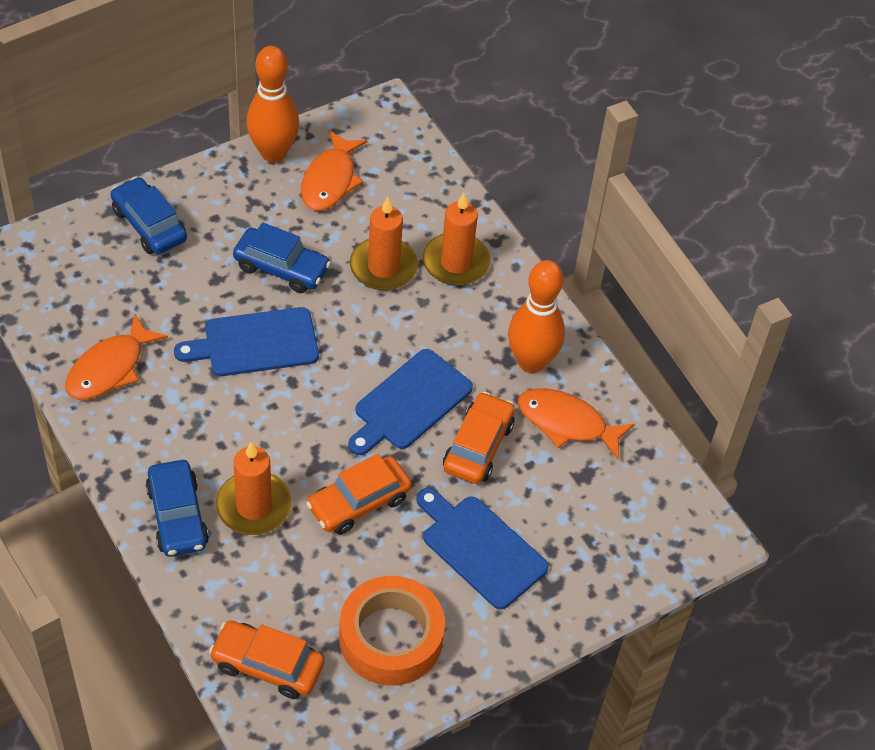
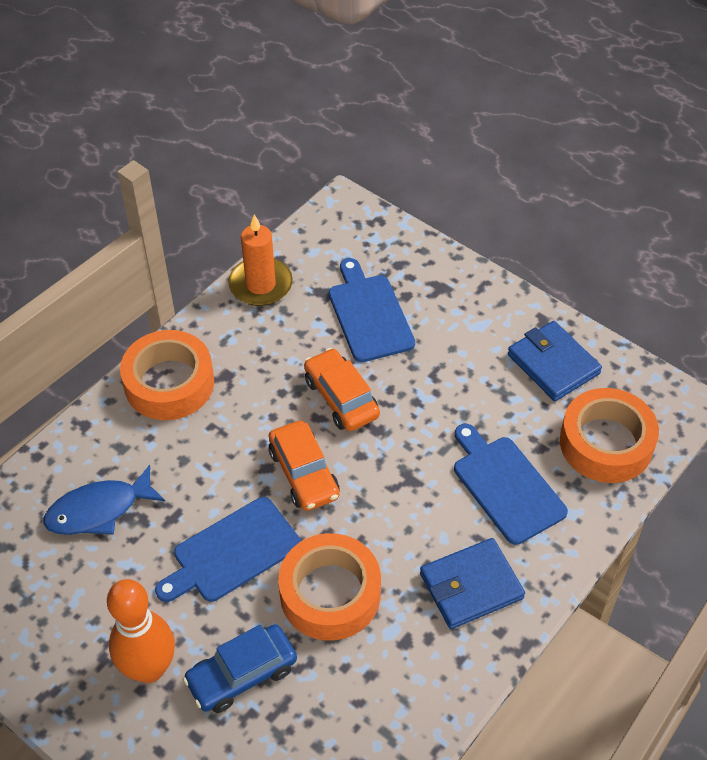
blue car: [110,177,187,255] [145,460,209,557] [233,222,331,293] = 3 -> [183,624,297,713] = 1
blue fish: none = 0 -> [44,465,165,535] = 1
blue wallet: none = 0 -> [420,538,525,629] [508,321,602,401] = 2
orange bowling pin: [246,46,299,162] [508,260,565,373] = 2 -> [107,579,175,683] = 1
orange candle: [216,442,292,535] [350,197,418,290] [423,193,491,286] = 3 -> [228,215,293,306] = 1
orange car: [209,621,324,699] [306,454,412,535] [443,392,515,484] = 3 -> [269,421,340,511] [304,348,380,431] = 2
orange fish: [65,313,168,400] [301,130,367,211] [518,388,635,459] = 3 -> none = 0
orange tape: [339,576,445,686] = 1 -> [120,330,214,420] [278,533,381,641] [560,388,659,483] = 3

